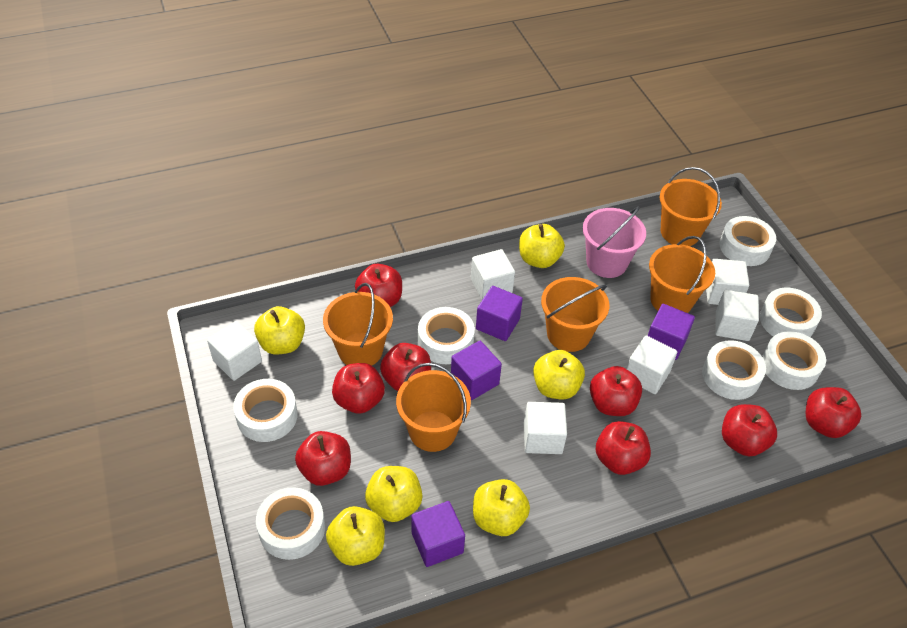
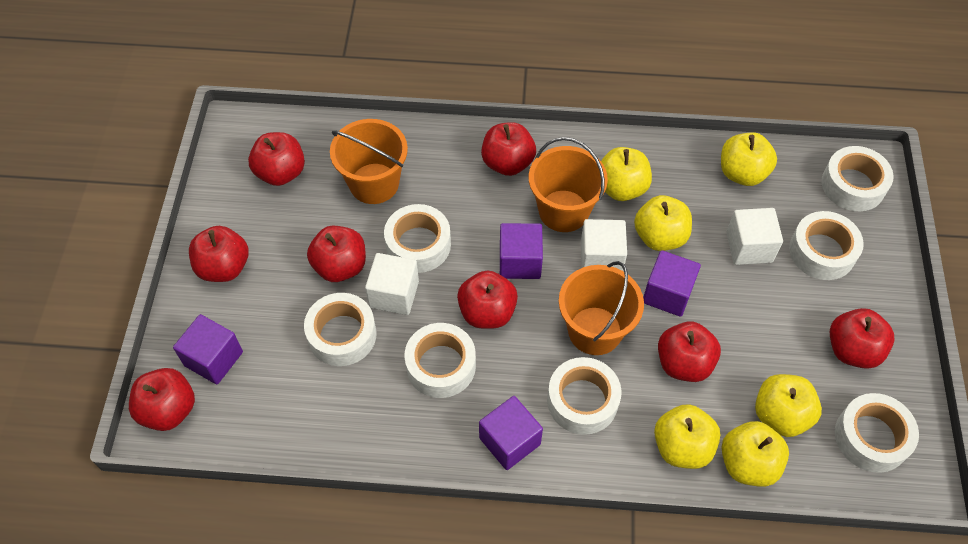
orange bucket: [323,283,393,366] [396,363,471,452] [541,277,609,352] [649,236,715,313] [660,167,722,246] = 5 -> [330,119,408,204] [529,137,608,232] [559,261,644,355] = 3
pink bucket: [583,206,646,278] = 1 -> none = 0
white cube: [207,321,262,381] [471,249,515,300] [524,402,567,454] [627,335,677,394] [706,259,749,305] [715,290,759,341] = 6 -> [365,253,419,315] [581,219,627,271] [726,208,783,265] = 3

